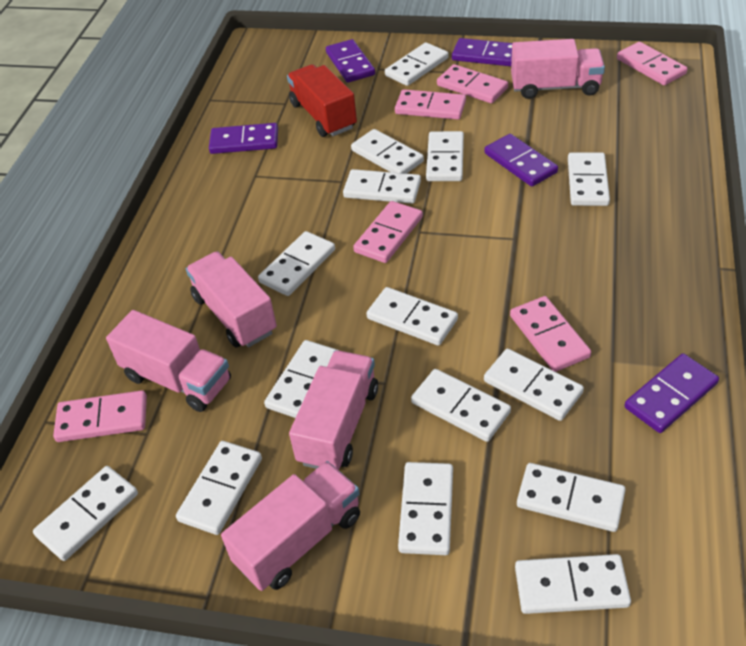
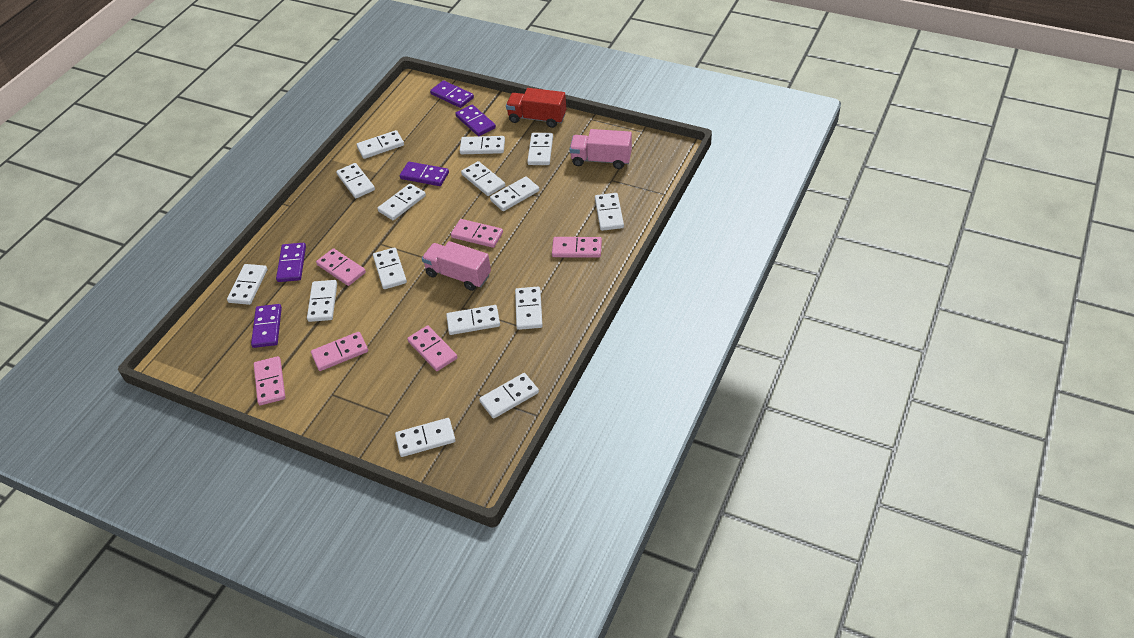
pink truck: [106,310,231,412] [186,251,277,348] [221,461,360,591] [289,351,378,470] [511,39,605,99] = 5 -> [422,241,491,291] [569,129,632,169] = 2

